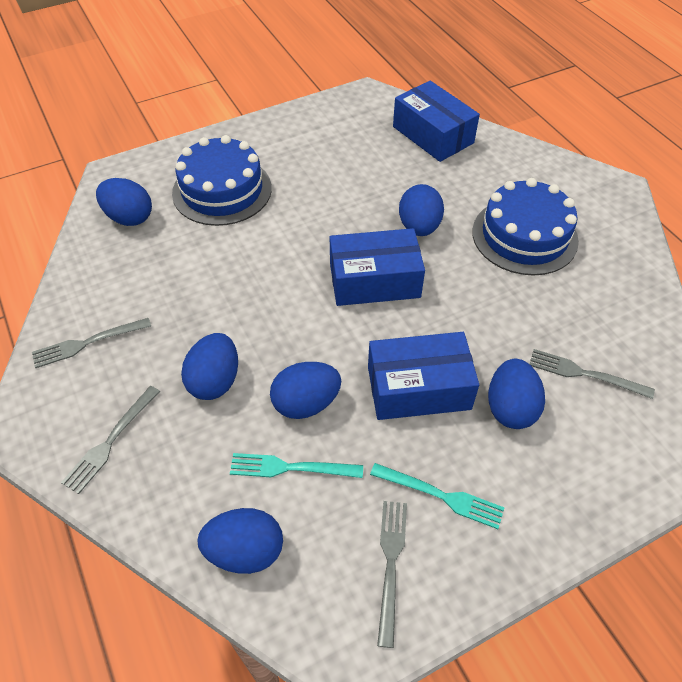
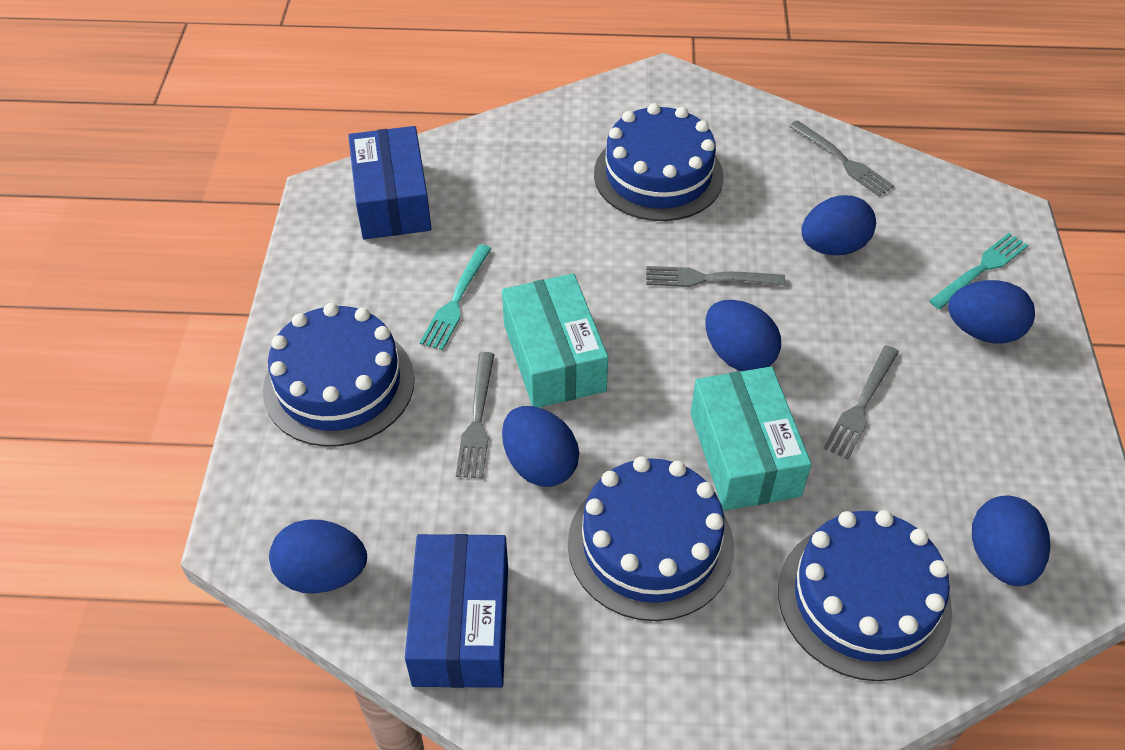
blue box: [330,228,425,306] [368,332,479,420] [393,81,480,162] = 3 -> [348,126,432,239] [405,534,508,688] = 2
blue cake: [172,135,272,226] [472,178,579,276] = 2 -> [263,303,415,447] [568,456,734,621] [594,103,724,221] [778,510,952,681] = 4
turquoise box: none = 0 -> [502,273,608,408] [691,367,812,511] = 2

